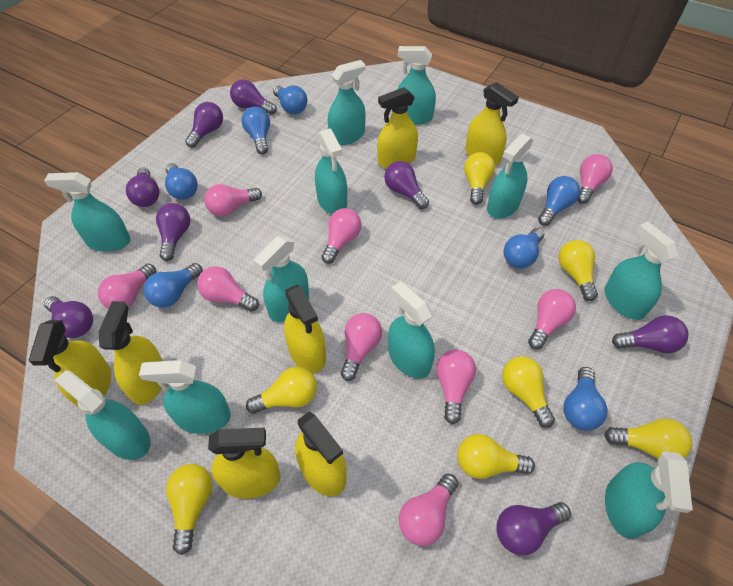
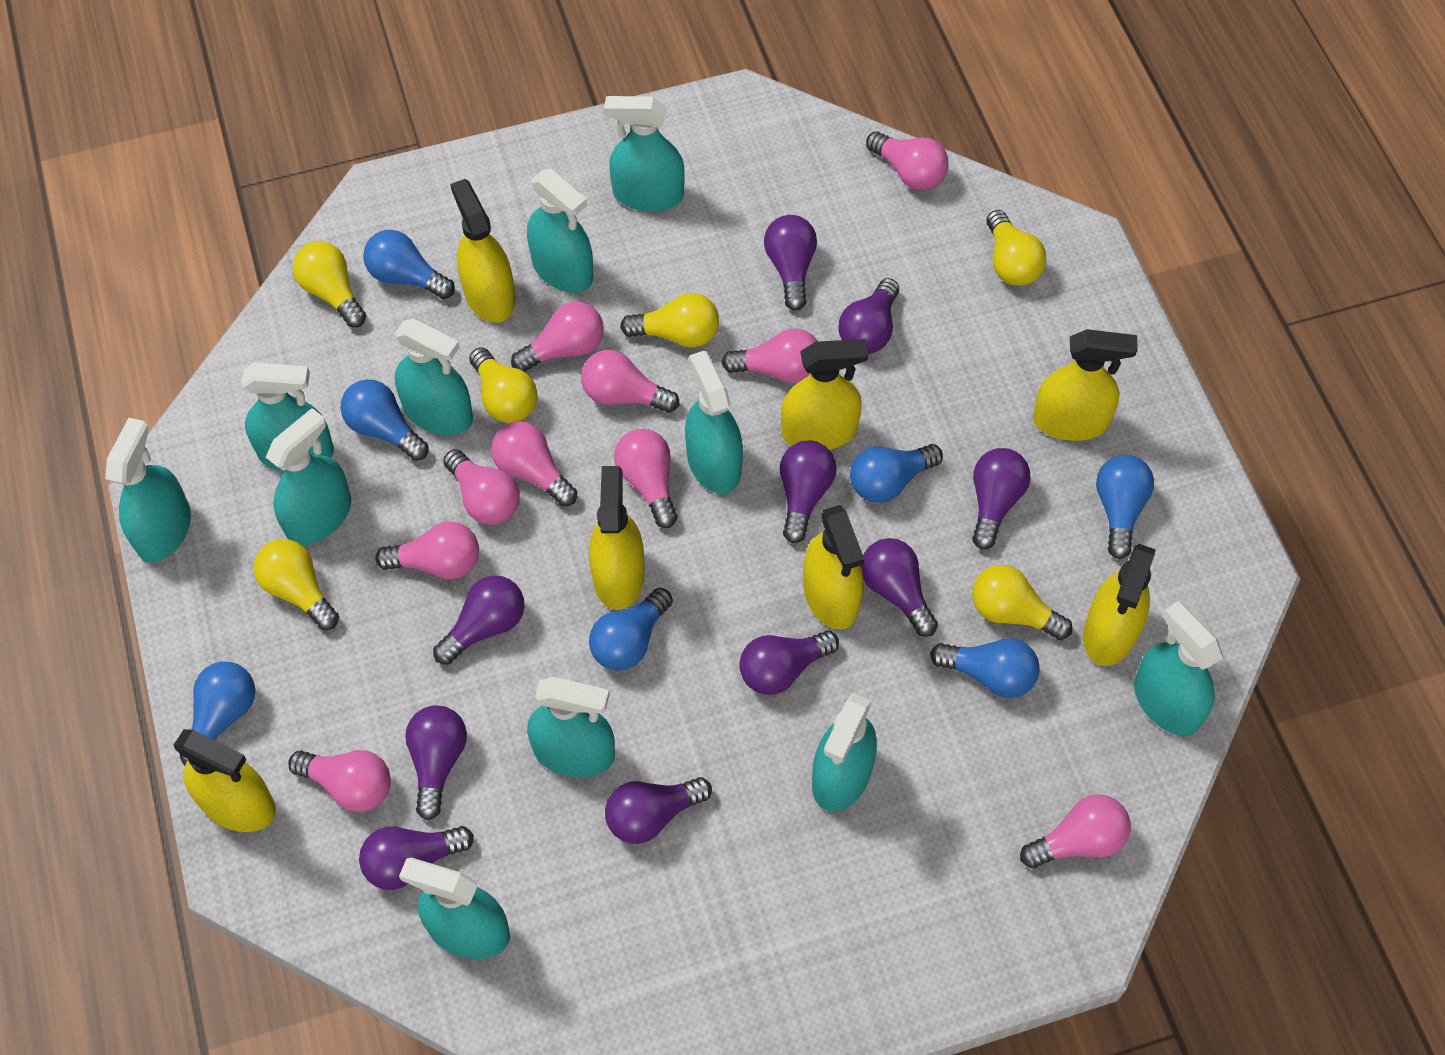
pink light bulb: [98,263,156,309] [197,266,259,312] [204,184,262,216] [321,208,361,264] [341,313,382,381] [399,474,458,546] [436,350,476,424] [528,289,576,350] [577,154,613,204] = 9 -> [288,750,391,812] [375,521,479,580] [443,449,520,525] [491,421,577,507] [511,301,604,372] [581,350,679,413] [614,429,677,528] [721,329,818,383] [866,131,948,190] [1020,794,1131,869] = 10
purple light bulb: [44,296,93,338] [126,167,159,207] [156,203,190,261] [185,102,223,148] [230,79,277,115] [384,161,429,209] [496,502,571,555] [612,315,688,353] = 8 -> [359,826,474,890] [405,705,467,820] [433,575,525,665] [605,777,712,844] [739,631,839,695] [764,215,817,311] [780,440,837,543] [838,278,899,354] [861,538,938,637] [972,448,1031,550] = 10
yellow light bulb: [166,464,213,555] [246,367,317,414] [457,434,535,479] [464,152,495,205] [502,356,555,428] [559,240,598,301] [604,418,692,459] = 7 -> [254,539,339,630] [293,241,366,328] [469,347,538,423] [620,293,719,348] [972,565,1073,640] [986,210,1046,286] = 6

